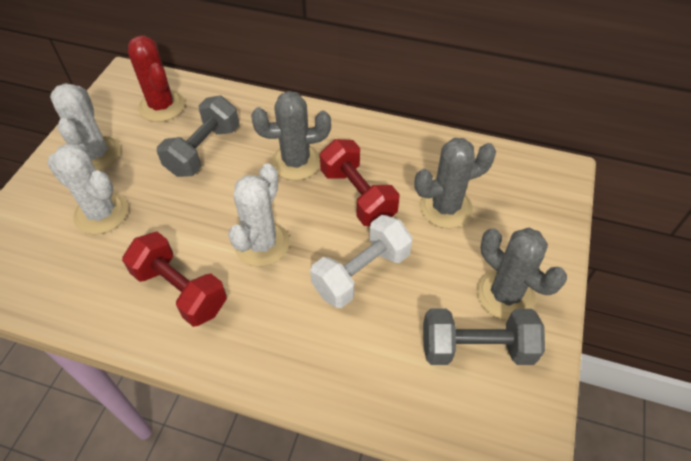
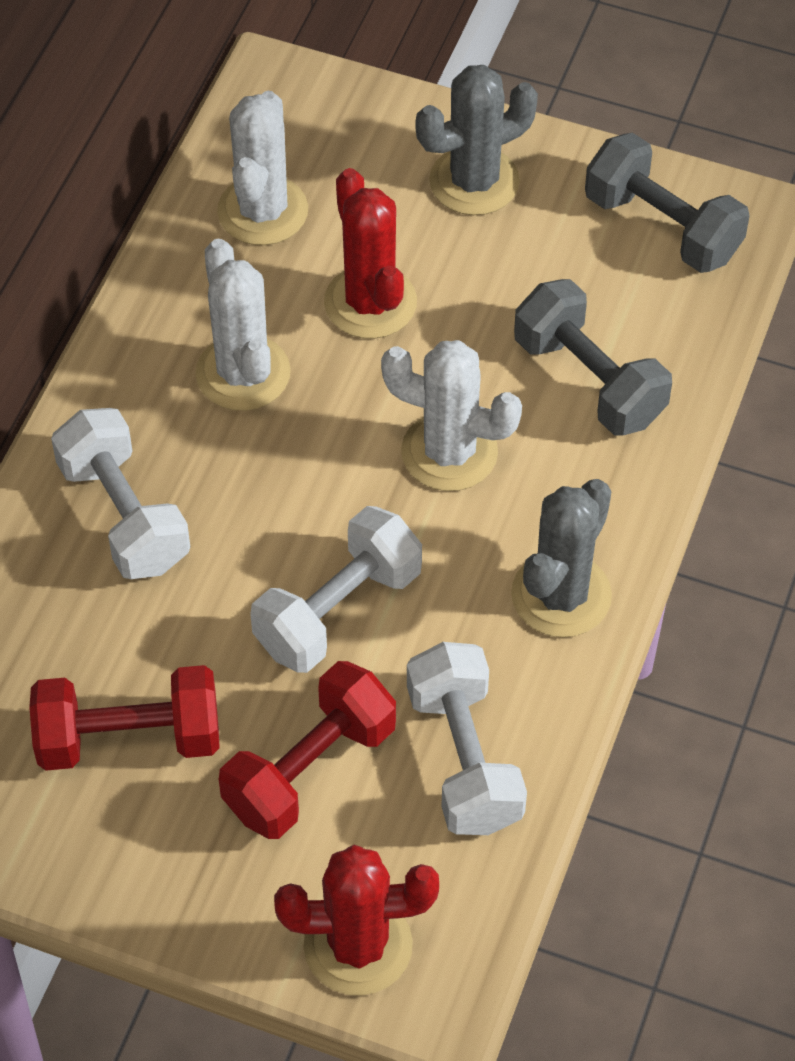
grey cactus: [251,91,331,180] [414,138,496,228] [476,228,567,320] = 3 -> [416,65,538,215] [511,479,612,637] = 2
red cactus: [128,35,185,122] = 1 -> [274,845,439,996] [324,168,417,339] = 2
white dumbbell: [310,215,413,308] = 1 -> [51,408,190,579] [250,506,422,673] [407,642,527,835] = 3

